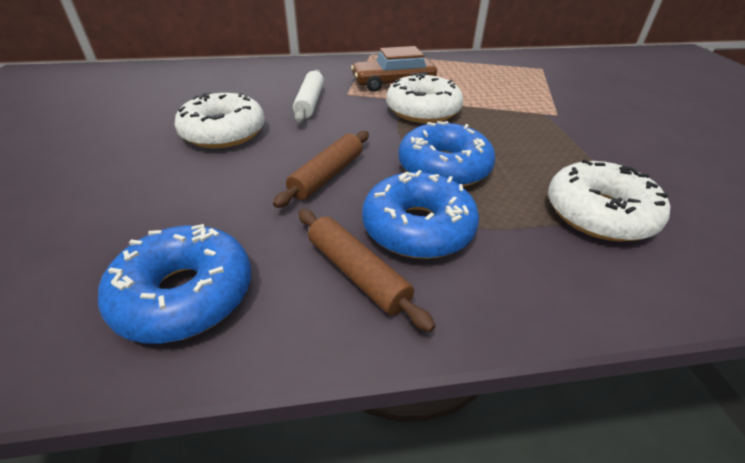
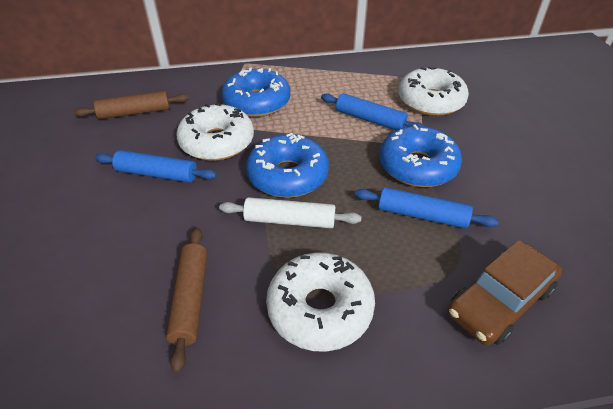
blue rolling pin: none = 0 -> [95,150,217,183] [321,93,425,130] [355,187,499,229] = 3

